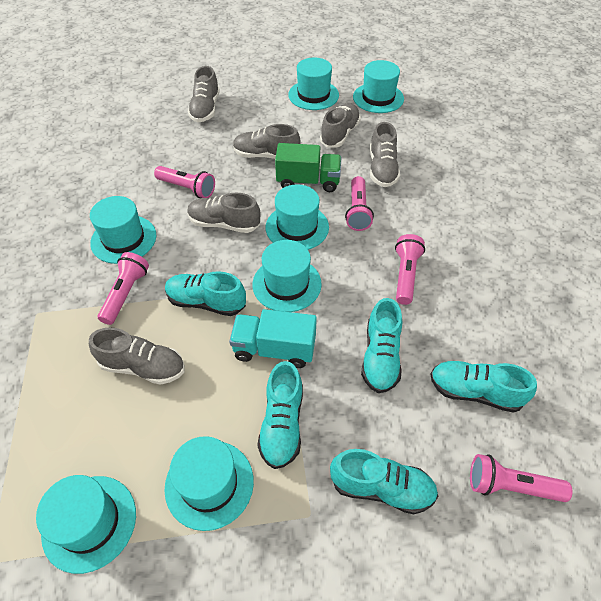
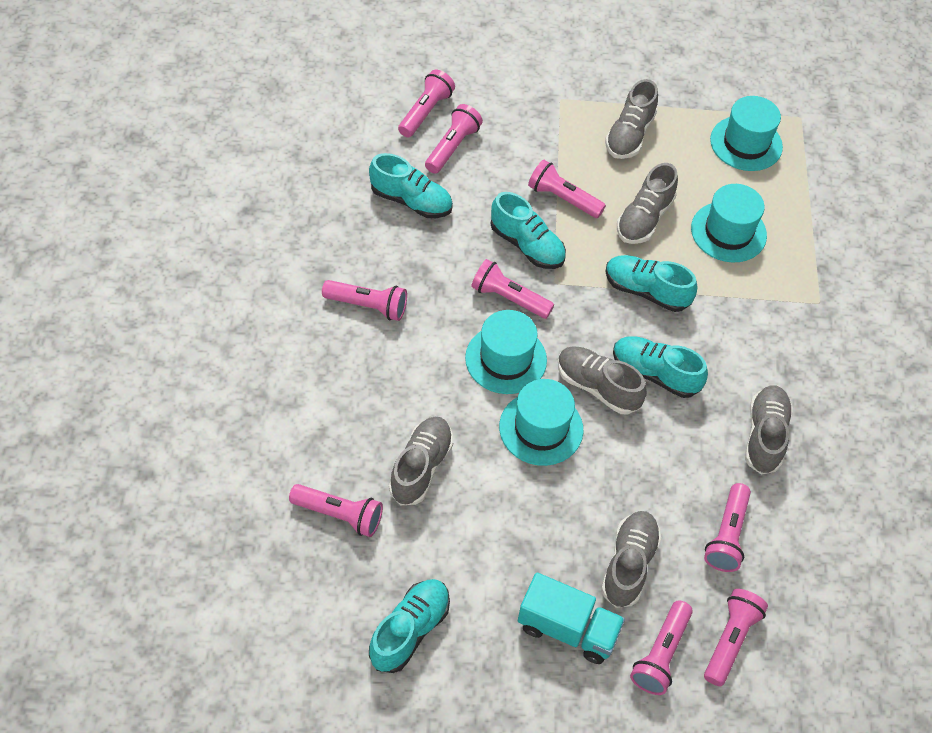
green truck: [275,143,342,192] = 1 -> none = 0
pink flashlight: [98,252,149,325] [154,166,215,198] [345,176,374,231] [395,234,425,305] [470,454,573,502] = 5 -> [289,484,383,537] [322,280,407,321] [398,70,455,137] [425,104,483,174] [471,259,554,319] [528,160,606,218] [630,600,693,695] [704,483,751,572] [704,589,768,686] = 9
turquoise hat: [36,475,136,574] [90,196,156,264] [165,436,254,531] [252,240,322,312] [266,185,329,250] [288,57,339,110] [353,60,404,113] = 7 -> [465,310,547,394] [499,379,584,466] [691,184,767,262] [710,96,783,171] = 4

